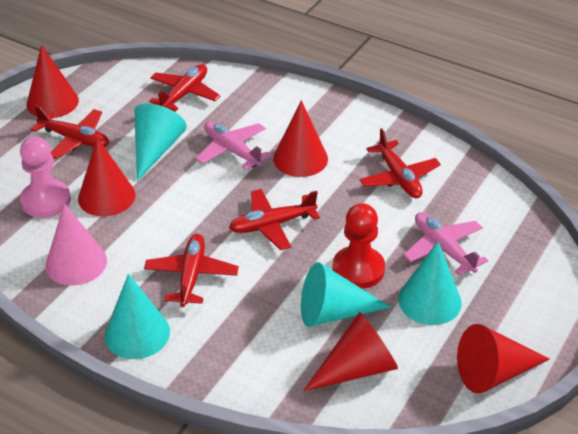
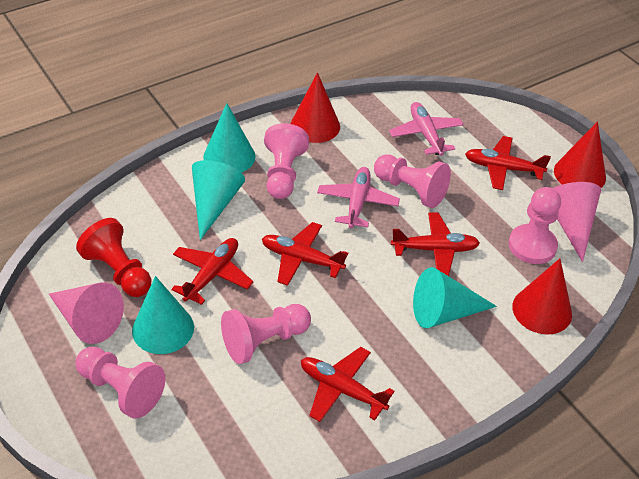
pink cone: [45,203,107,286] = 1 -> [49,283,124,344] [553,182,601,262] = 2
pink pawn: [20,136,71,218] = 1 -> [75,347,165,419] [221,304,311,364] [264,123,309,199] [374,154,451,208] [509,187,561,264] = 5
red cone: [27,45,79,118] [78,138,135,217] [273,100,328,177] [303,312,398,391] [457,324,550,394] = 5 -> [291,72,340,143] [512,258,572,334] [554,121,606,188] = 3

